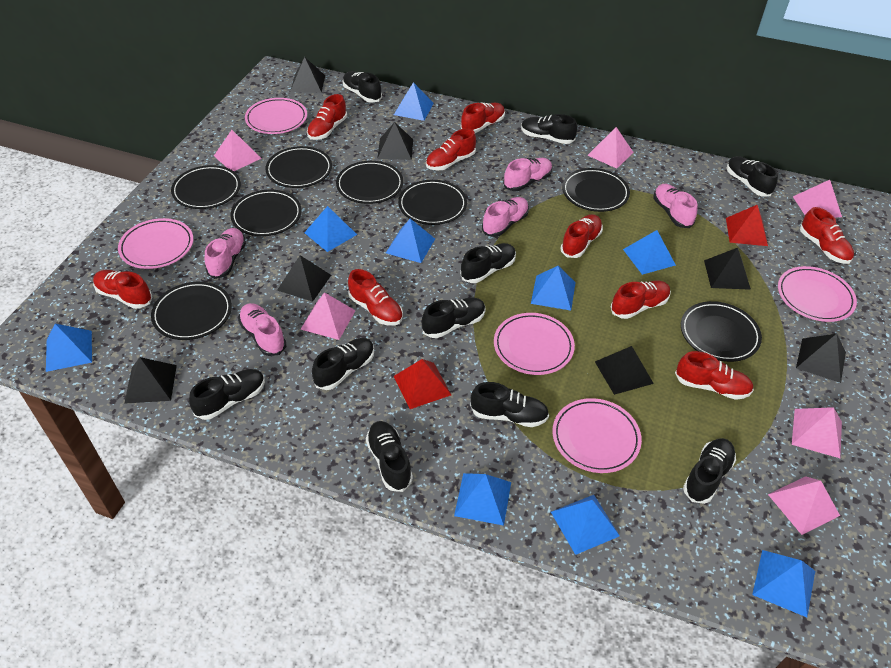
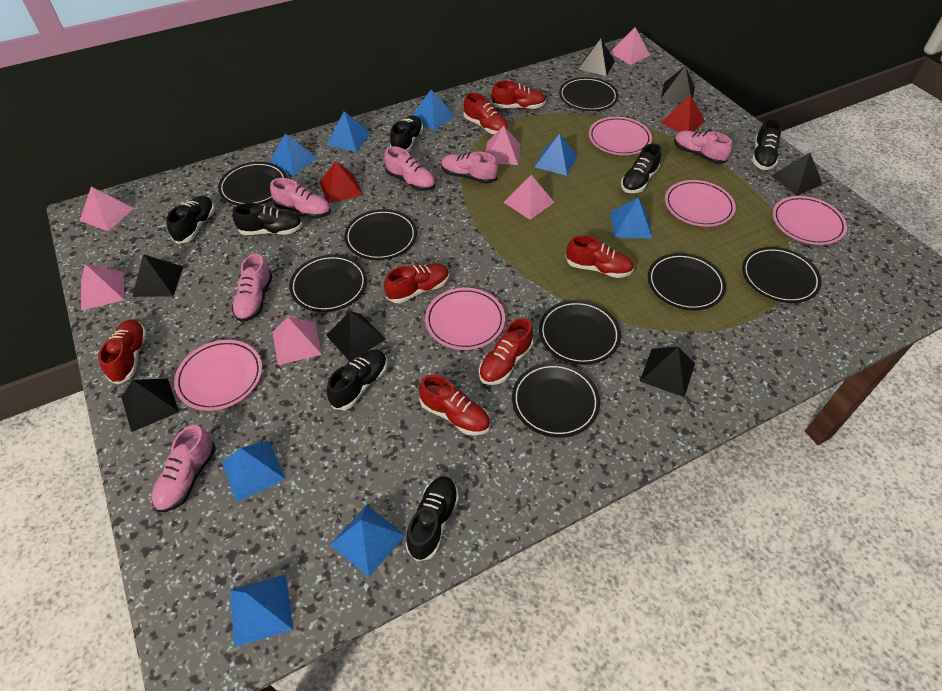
black shoe: [189,369,265,420] [312,338,374,390] [343,71,382,103] [366,421,413,492] [422,298,486,338] [460,243,516,283] [470,382,549,427] [521,114,577,144] [683,438,736,504] [727,156,778,196] = 10 -> [166,196,215,244] [232,203,303,235] [327,349,387,410] [390,115,423,152] [406,476,459,561] [621,143,661,193] [752,119,782,170] = 7
blue pyramid: [46,324,92,372] [304,206,357,252] [386,219,435,263] [394,82,434,121] [454,473,511,526] [531,266,576,311] [551,495,620,555] [623,230,676,275] [752,550,815,617] = 9 -> [222,441,285,502] [230,574,293,647] [269,133,316,176] [327,111,371,152] [330,505,405,577] [413,90,455,130] [535,134,577,176] [610,198,652,238] = 8
pink shoe: [205,228,246,279] [238,303,286,356] [482,197,529,237] [503,158,552,191] [653,184,698,228] = 5 -> [151,425,216,512] [232,253,273,322] [270,178,331,218] [384,146,435,191] [441,151,498,184] [674,131,732,164] = 6
red shoe: [93,270,153,309] [307,94,347,140] [348,269,403,326] [426,129,476,170] [461,103,505,133] [560,214,603,258] [611,281,671,319] [675,351,754,400] [800,207,854,264] = 9 -> [98,320,147,385] [384,263,449,303] [419,375,490,436] [464,93,508,134] [479,318,533,385] [491,81,546,109] [566,235,634,278] = 7

